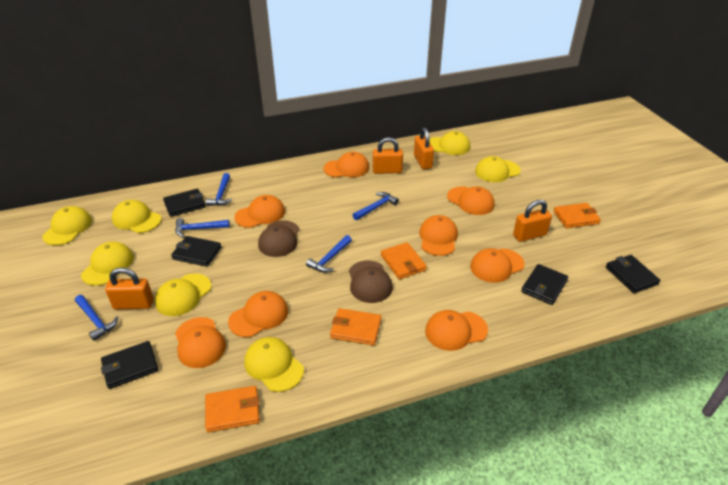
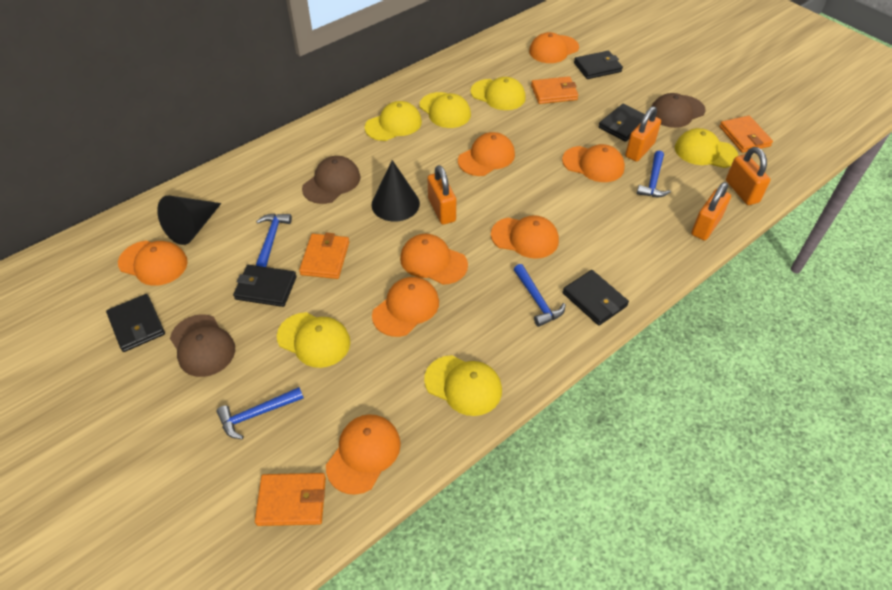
black cone: none = 0 -> [157,195,221,245] [372,160,420,221] = 2
blue hammer: [75,295,118,341] [175,218,229,237] [206,173,232,206] [306,235,352,273] [353,192,399,220] = 5 -> [217,387,304,439] [256,214,292,267] [514,264,566,327] [637,151,671,197] = 4
brown cap: [258,220,299,257] [349,260,393,303] = 2 -> [170,314,235,377] [302,156,361,204] [651,93,705,128] = 3
yellow cap: [42,206,92,246] [81,241,134,286] [112,200,161,233] [155,273,211,316] [244,337,304,392] [430,131,470,155] [475,156,521,182] = 7 -> [277,312,350,368] [365,101,422,141] [420,92,471,128] [424,355,502,416] [471,77,526,110] [675,128,738,168] = 6

